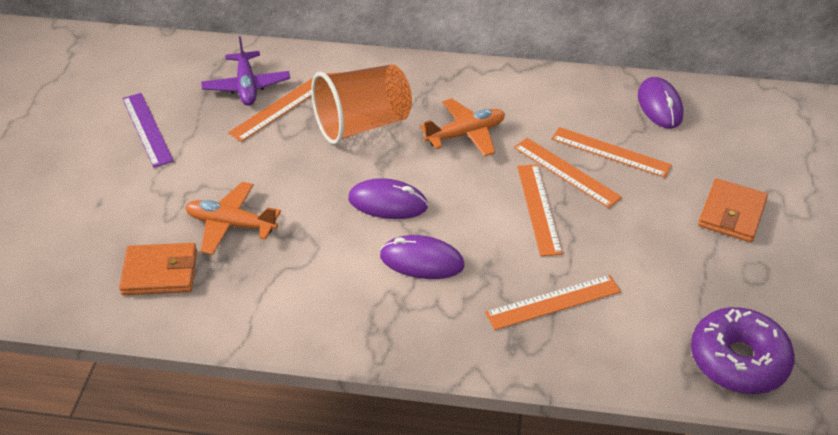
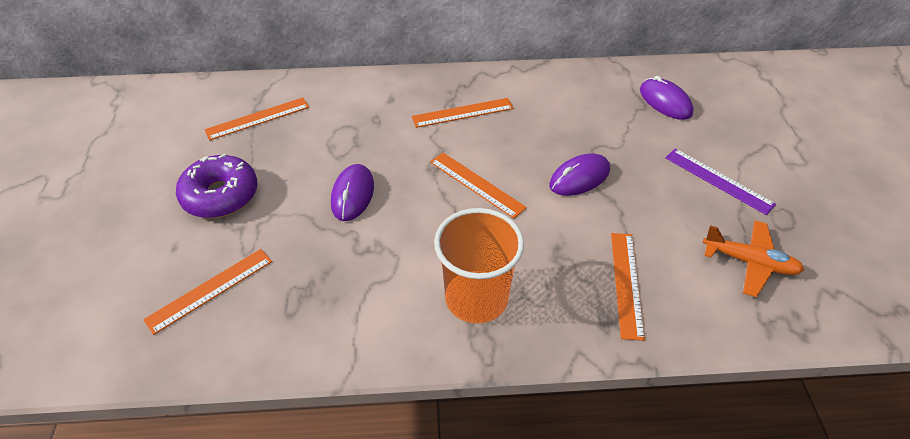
orange plane: [185,182,281,255] [420,98,505,157] = 2 -> [703,220,804,297] = 1
orange wallet: [119,243,197,295] [698,178,768,242] = 2 -> none = 0
purple plane: [201,36,290,106] = 1 -> none = 0

